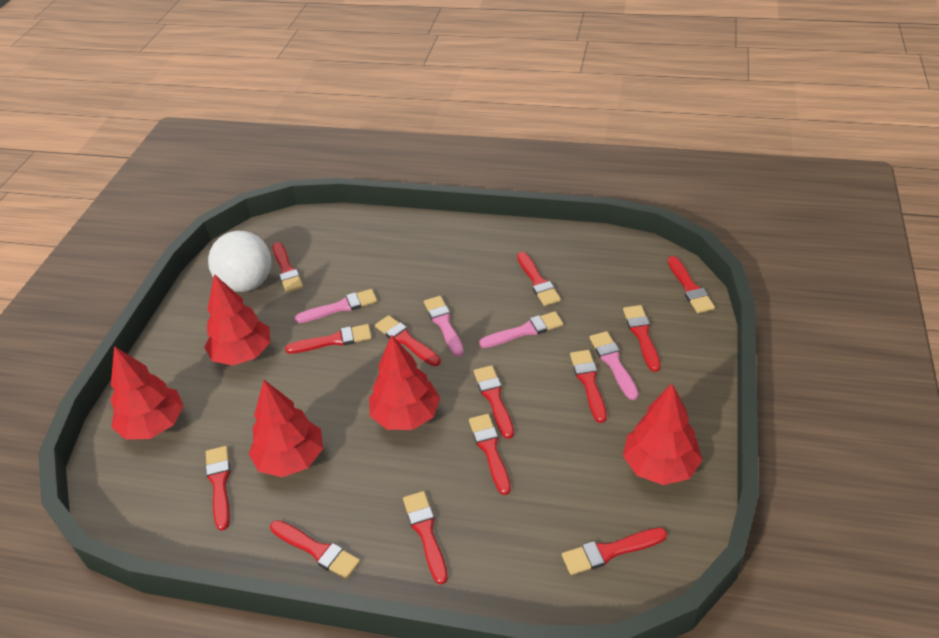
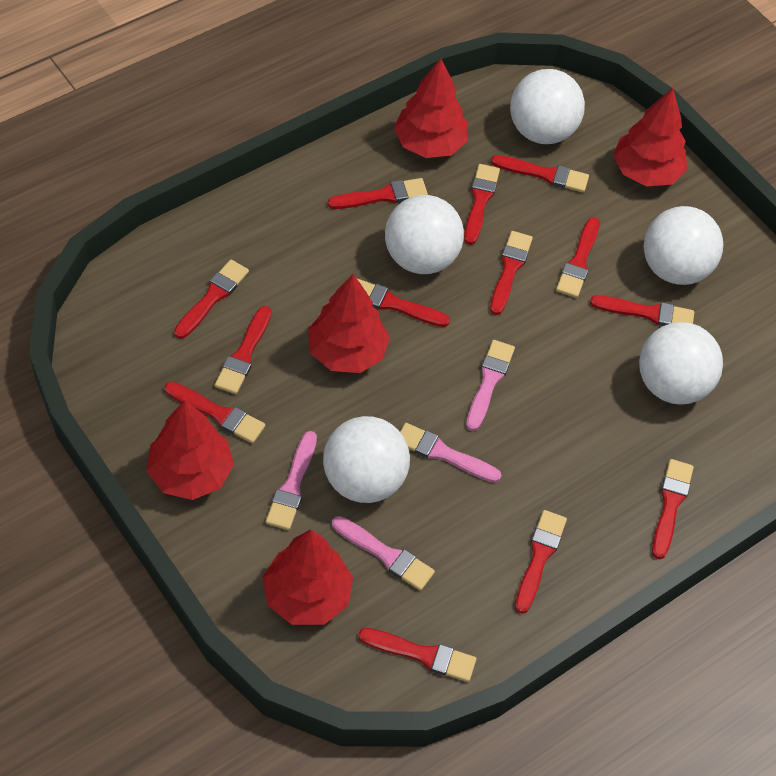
white ball: [208,231,271,292] = 1 -> [323,416,410,503] [385,195,464,274] [510,69,585,144] [639,322,723,405] [644,206,723,285] = 5

